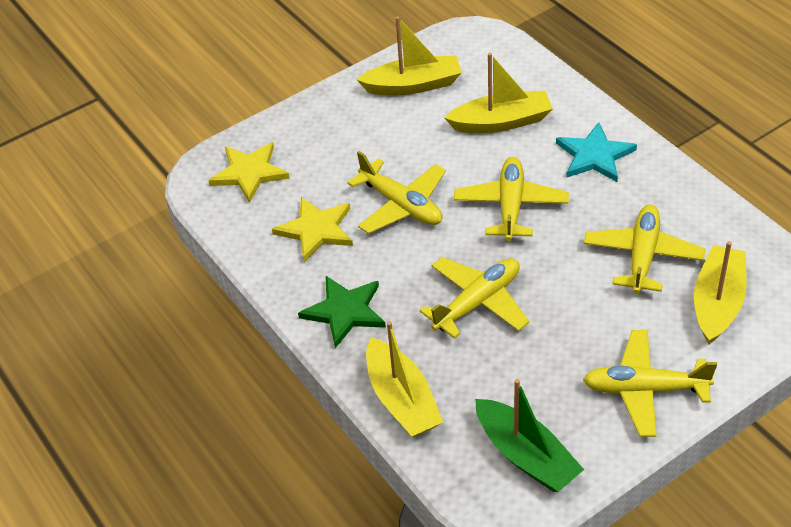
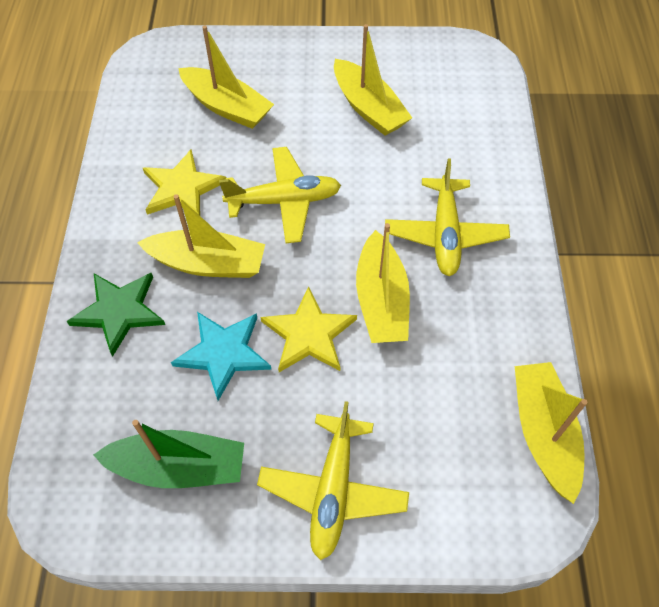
yellow boat: [357,16,462,95] [366,321,443,437] [444,53,553,133] [694,241,746,345] = 4 -> [137,194,265,278] [178,25,274,129] [334,24,412,136] [356,223,410,343] [514,362,587,504] = 5
yellow plane: [348,151,446,234] [420,257,529,339] [454,157,569,241] [583,330,717,437] [584,205,705,294] = 5 -> [219,147,341,243] [257,401,409,560] [385,159,510,276] = 3

